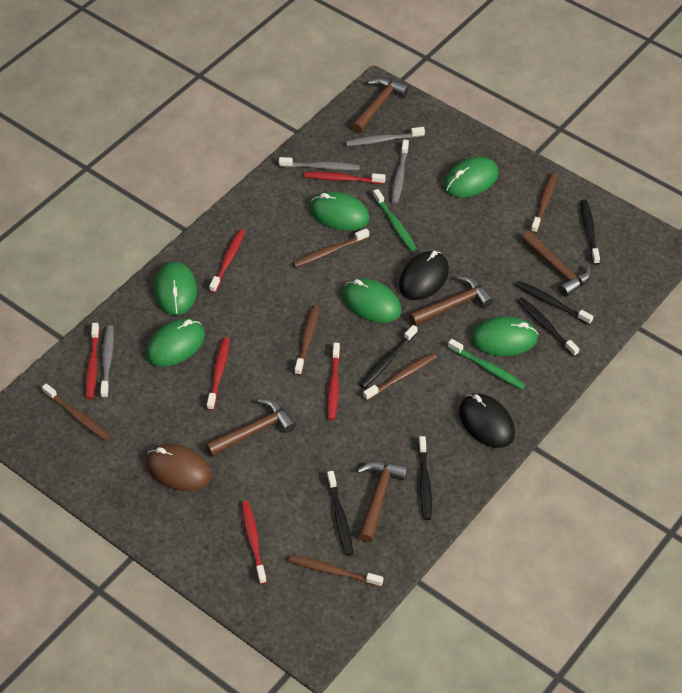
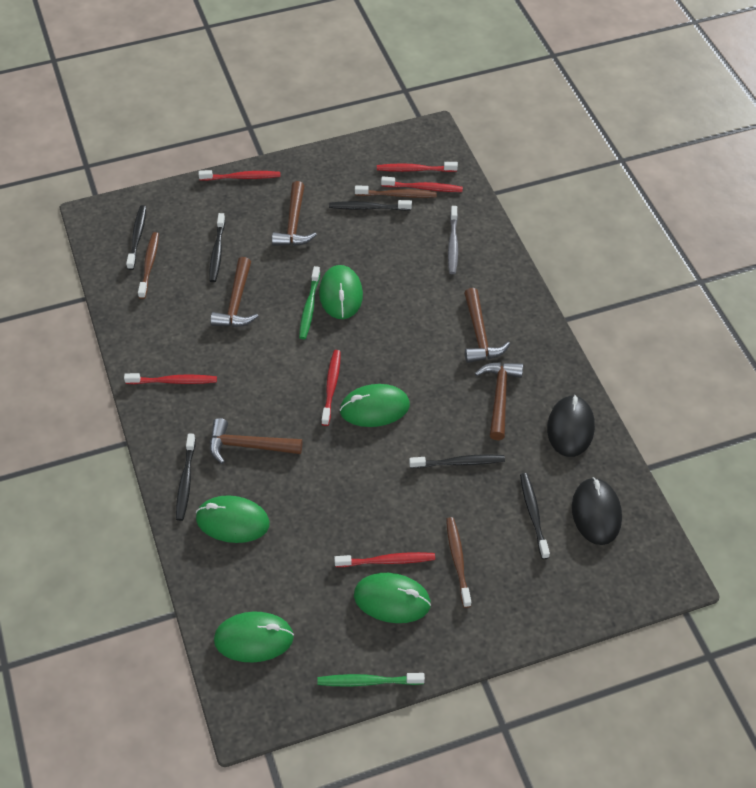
brown mouse: [146,444,211,491] = 1 -> none = 0
brown toothbrush: [42,383,110,441] [289,555,383,587] [293,228,369,268] [294,305,319,375] [363,353,437,400] [531,173,557,233] = 6 -> [138,232,159,299] [355,185,437,198] [446,517,471,608] = 3
green mouse: [146,319,205,367] [154,262,197,315] [310,192,370,231] [342,278,401,323] [444,157,499,198] [471,317,538,356] = 6 -> [196,495,270,543] [214,612,294,662] [319,265,363,319] [340,384,410,427] [354,573,431,623] = 5
grey toothbrush: [100,325,114,398] [279,157,360,170] [346,127,425,146] [391,140,409,204] = 4 -> [448,206,458,274] = 1

